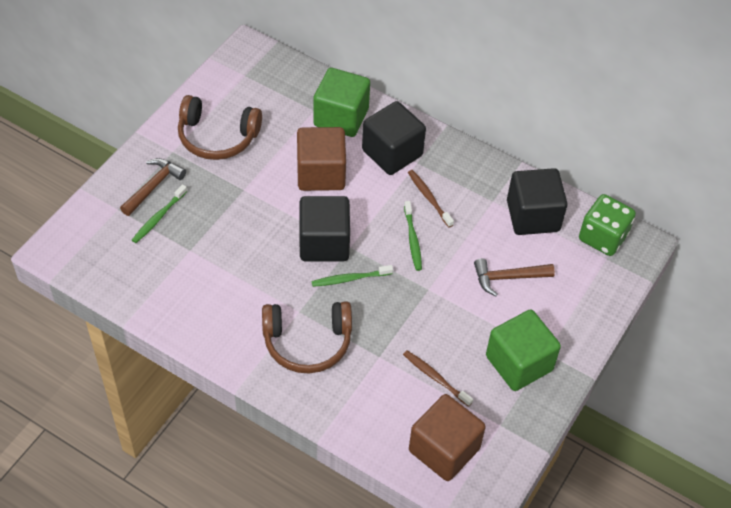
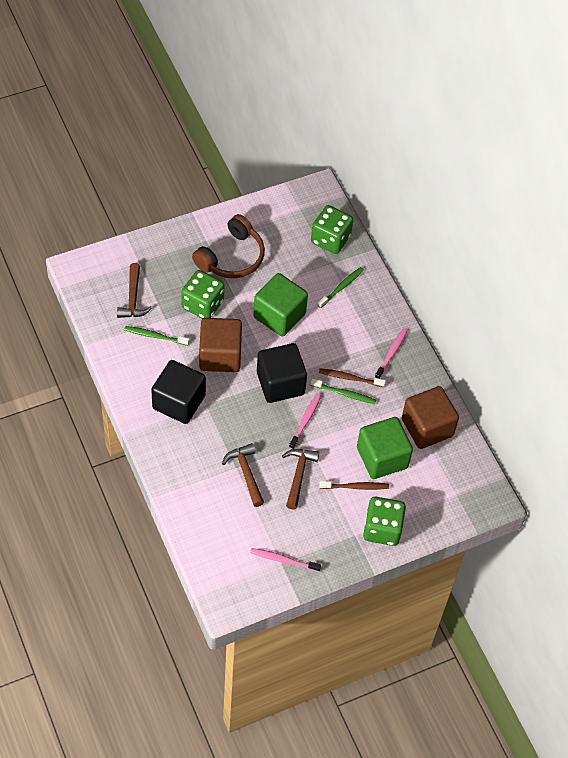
black cube: [299,196,350,261] [362,101,426,175] [507,168,568,235] = 3 -> [151,360,206,424] [257,343,307,403] = 2
brown hammer: [120,158,186,216] [474,258,555,296] = 2 -> [117,263,152,318] [222,443,264,507] [282,449,320,510] = 3
brown headphones: [178,95,262,160] [262,301,352,373] = 2 -> [192,214,265,278] = 1
green dice: [579,194,636,256] = 1 -> [181,270,224,319] [311,205,353,254] [363,497,406,546] = 3
pink toothbrush: none = 0 -> [250,548,321,572] [289,393,321,449] [375,328,408,379] = 3

